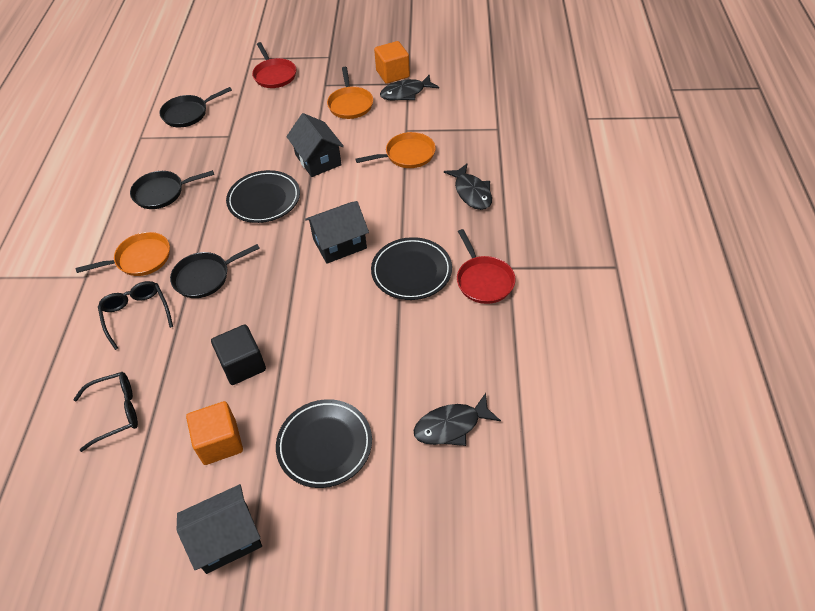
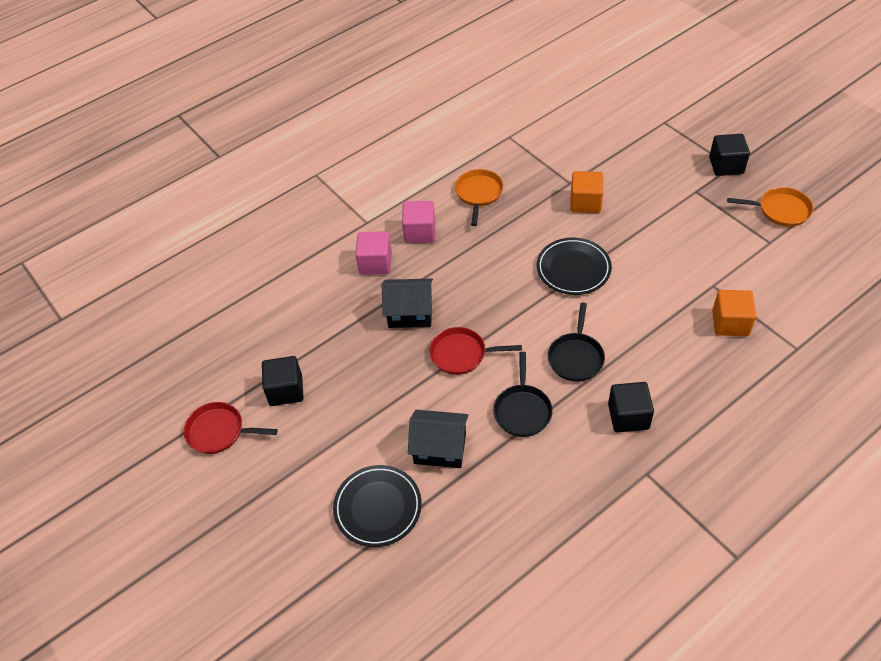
black cube: [211,324,266,385] = 1 -> [262,356,304,406] [608,382,654,433] [709,134,750,176] = 3
black fish: [380,75,439,100] [413,393,501,446] [444,164,492,210] = 3 -> none = 0
black glasses: [73,372,138,452] [98,281,173,350] = 2 -> none = 0
black house: [177,484,262,574] [286,113,344,177] [305,201,369,264] = 3 -> [382,278,433,328] [408,410,469,468] = 2
black pan: [130,170,214,209] [159,87,232,127] [170,244,260,298] = 3 -> [493,352,553,437] [548,303,605,382] = 2
black plate: [226,170,300,223] [276,399,372,488] [371,237,452,300] = 3 -> [333,465,422,547] [537,238,612,295] = 2
orange pan: [76,232,170,276] [327,67,373,119] [355,132,436,168] = 3 -> [455,169,504,226] [727,187,814,227] = 2
pink cube: none = 0 -> [355,231,392,275] [402,201,435,243] = 2

